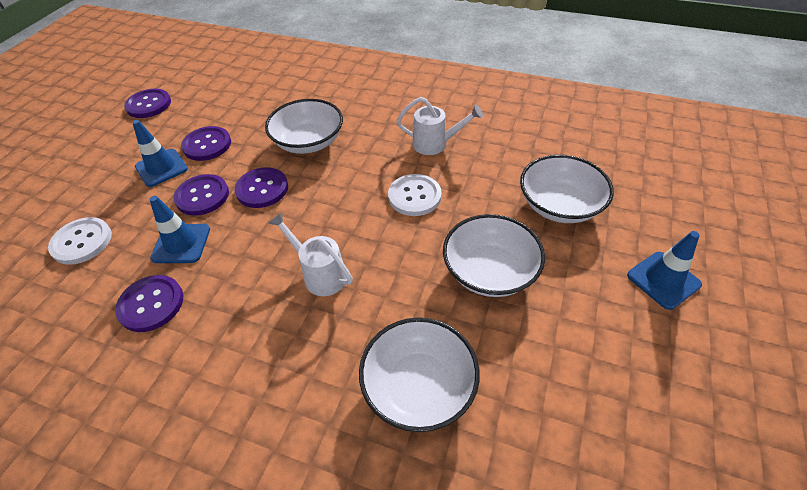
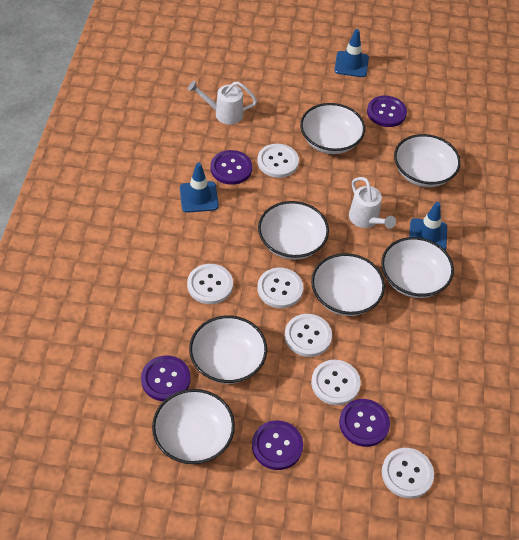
white bowl: [265,99,343,154] [359,318,480,432] [443,214,545,297] [520,155,614,223] = 4 -> [152,389,235,464] [189,315,267,384] [258,201,329,260] [300,103,365,154] [311,253,385,316] [381,237,454,298] [394,134,461,187] = 7
white button: [48,217,112,265] [388,174,442,216] = 2 -> [187,264,233,304] [257,144,299,178] [257,268,303,308] [285,314,332,357] [311,360,361,405] [382,448,434,499] = 6

